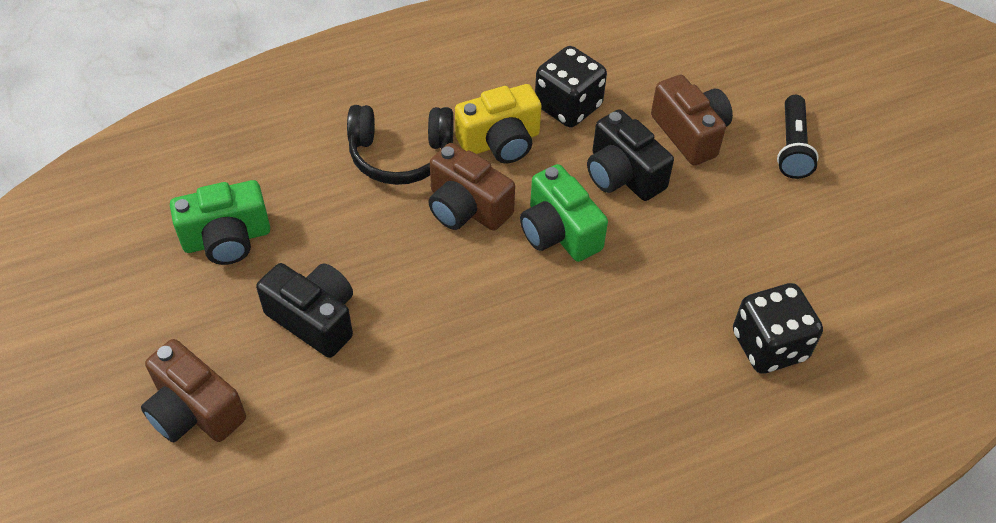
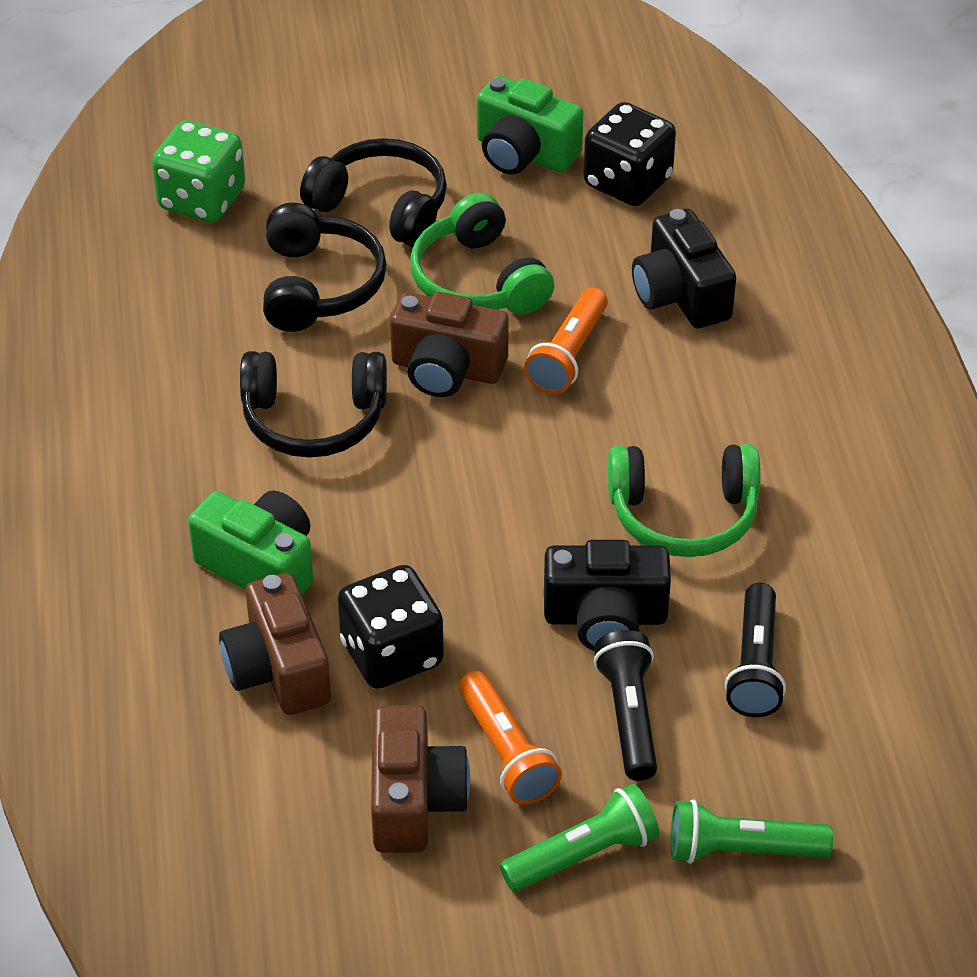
black flashlight: [777,95,819,179] = 1 -> [594,630,657,781] [725,583,786,717] = 2
black headphones: [347,105,454,185] = 1 -> [240,351,387,458] [263,203,387,332] [300,138,447,247] = 3
green dice: none = 0 -> [152,120,245,222] = 1
green flashlight: none = 0 -> [500,784,659,892] [670,799,833,864] = 2
green headphones: none = 0 -> [410,193,554,315] [608,444,761,557] = 2
orange flashlight: none = 0 -> [459,671,562,805] [524,288,608,394] = 2
yellow camera: [455,84,541,163] = 1 -> none = 0

